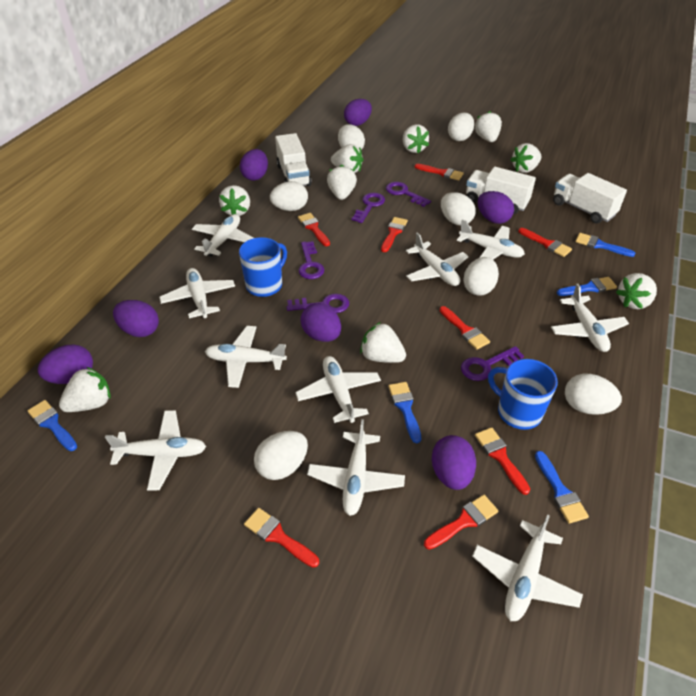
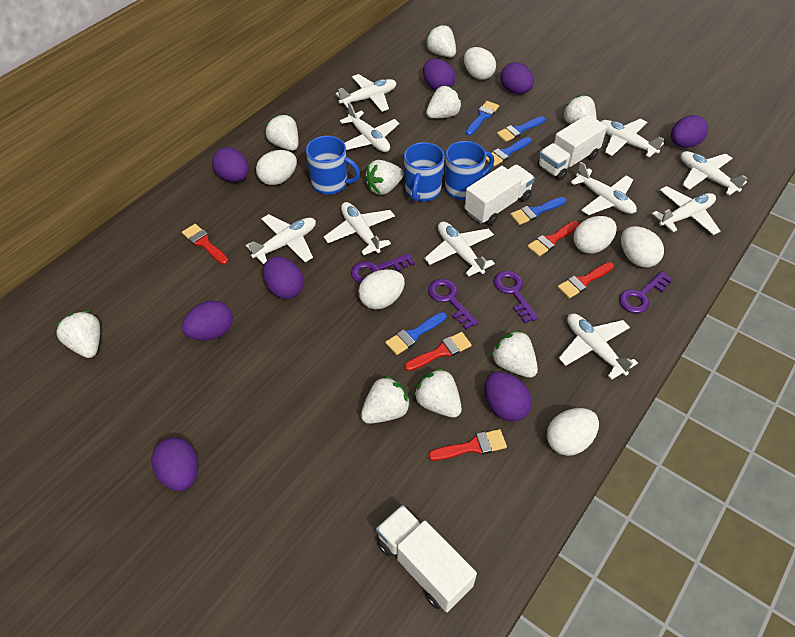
blue mug: [239,237,287,297] [488,359,558,430] = 2 -> [306,136,360,195] [404,142,445,202] [445,141,494,200] = 3
purple egg: [38,344,93,384] [113,300,159,337] [240,149,268,181] [300,303,341,342] [344,99,372,126] [432,435,476,490] [477,191,514,224] = 7 -> [151,438,198,491] [182,301,233,341] [212,147,249,182] [263,257,304,299] [423,59,455,91] [485,372,532,422] [501,62,534,94] [671,115,708,148] = 8
purple key: [287,294,349,313] [298,241,324,279] [352,193,385,223] [386,182,431,207] [461,346,524,381] = 5 -> [351,253,415,283] [428,279,479,329] [494,271,538,323] [619,271,673,313] = 4
red brush: [244,508,319,568] [298,213,330,246] [381,217,408,252] [415,164,464,181] [424,495,498,550] [439,306,490,350] [475,427,530,495] [518,228,572,257] = 8 -> [182,224,228,265] [404,332,472,371] [428,429,507,461] [527,221,579,256] [558,262,614,298] = 5
white egg: [254,431,308,480] [270,181,308,211] [338,124,365,150] [441,192,476,226] [448,113,474,141] [463,257,499,296] [565,374,622,415] = 7 -> [256,150,297,185] [358,269,405,309] [464,47,496,80] [547,408,599,456] [573,216,617,254] [621,226,664,268] = 6

